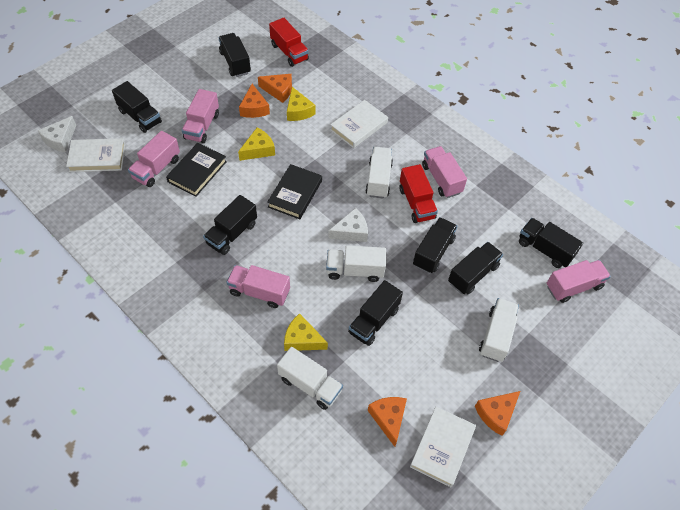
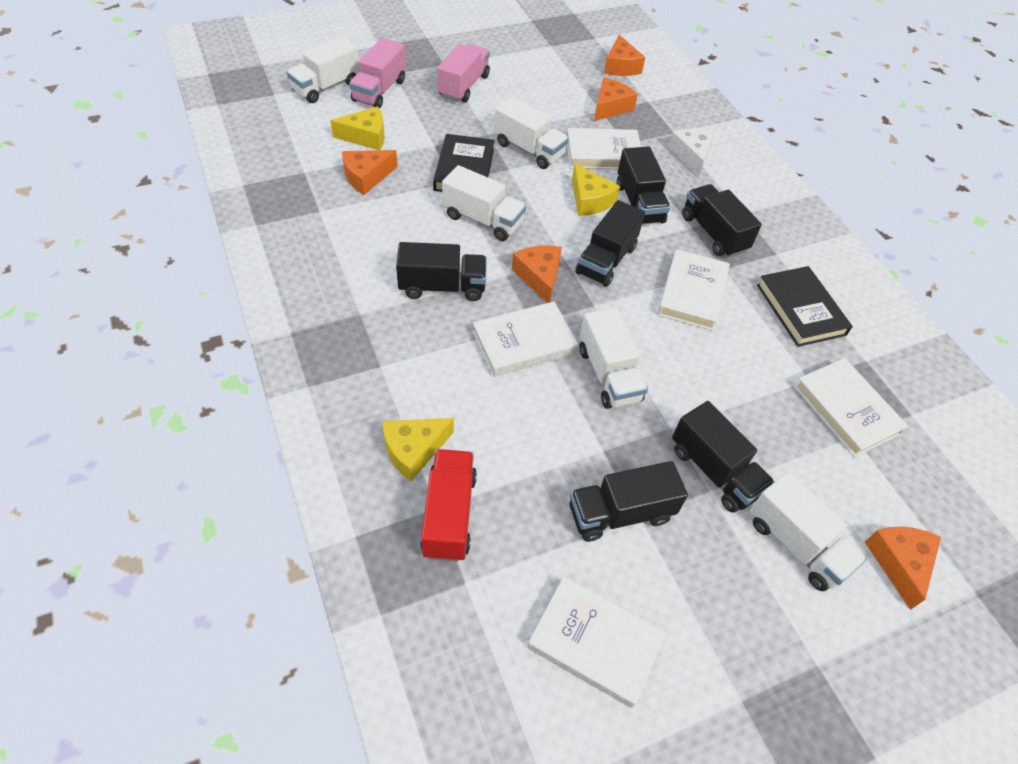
black truck: [112,81,162,133] [203,195,257,255] [218,33,251,77] [348,280,403,346] [413,217,458,273] [448,242,503,294] [519,218,583,268] = 7 -> [396,242,487,301] [570,461,688,542] [575,200,645,287] [616,147,670,224] [672,401,774,513] [682,184,762,258] = 6
orange cheese: [239,84,270,118] [258,74,292,103] [368,397,407,447] [475,391,520,436] = 4 -> [342,150,398,195] [512,246,562,303] [594,78,638,121] [604,35,645,76] [865,527,941,610] = 5
pink truck: [128,131,180,187] [182,89,219,143] [226,265,290,308] [422,146,467,198] [547,260,611,303] = 5 -> [349,38,406,109] [437,44,490,102] = 2
red truck: [269,18,309,67] [400,164,438,223] = 2 -> [420,449,477,562] = 1
white book: [66,138,125,172] [330,100,388,148] [410,407,476,487] = 3 -> [473,302,578,377] [527,577,666,708] [566,128,641,169] [657,249,730,331] [794,358,909,457] = 5
white cheese: [38,116,76,152] [328,208,368,242] = 2 -> [668,129,715,177] = 1
white truck: [277,347,343,410] [326,245,386,282] [365,147,393,199] [479,298,519,362] = 4 -> [287,37,360,103] [442,165,526,241] [494,97,569,169] [579,308,648,409] [750,472,867,591] = 5

